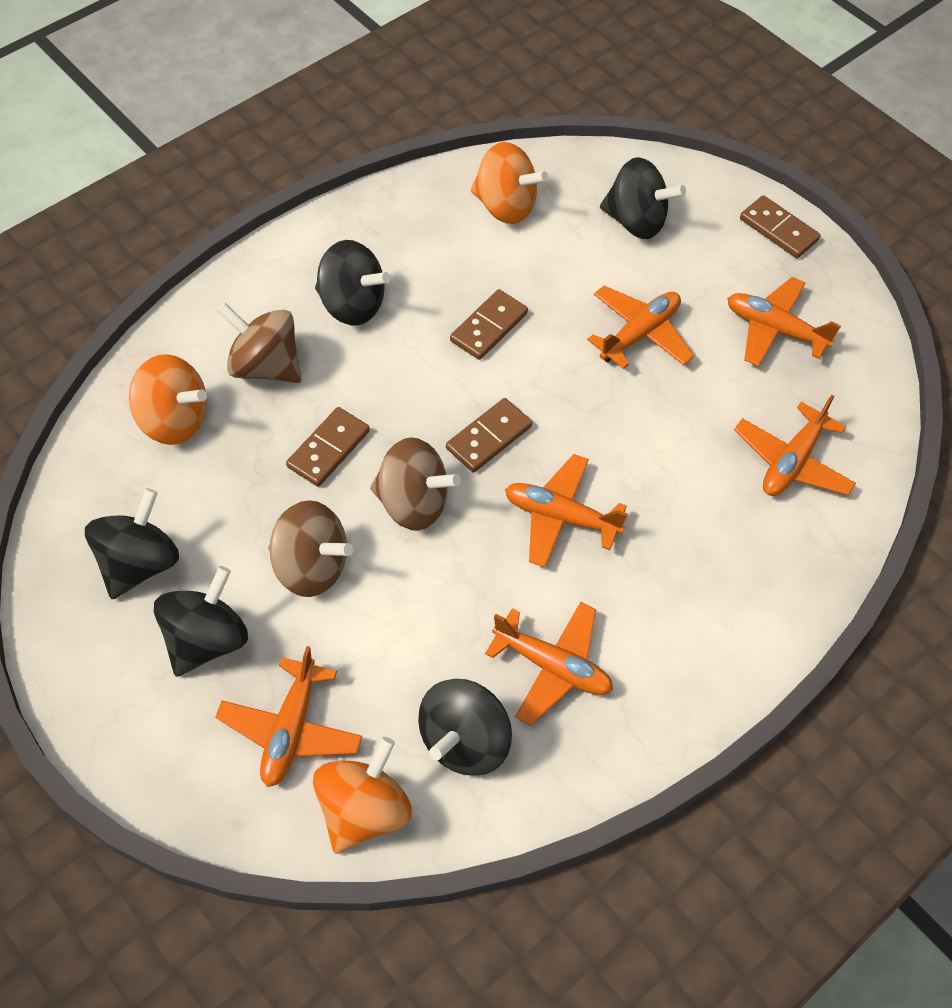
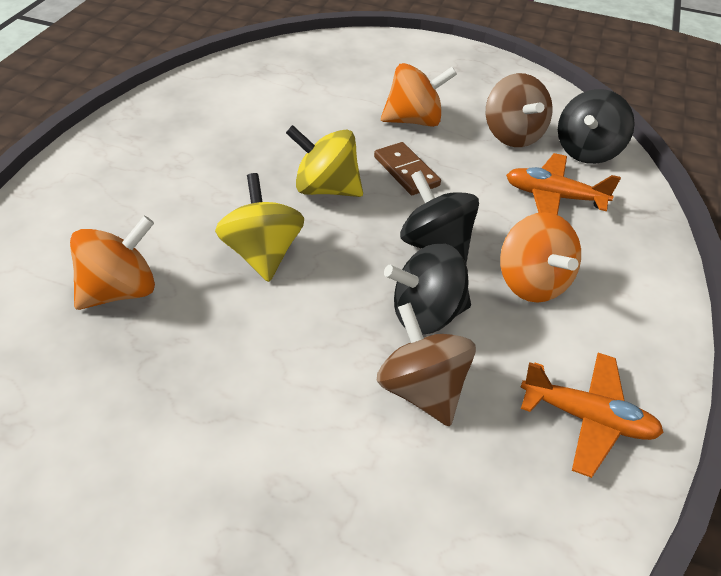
black spinning top: [85,488,179,599] [154,566,248,677] [315,240,390,326] [418,679,512,776] [600,157,686,239] = 5 -> [384,243,471,334] [400,170,479,263] [558,89,635,164] = 3
brown domino: [286,407,370,487] [446,398,532,473] [450,289,528,360] [740,195,821,258] = 4 -> [374,142,441,195] = 1
brown spinning top: [218,303,301,383] [268,500,353,597] [370,437,461,531] = 3 -> [377,303,476,427] [486,73,553,147] = 2
orange plane: [215,646,362,787] [485,602,613,726] [505,454,628,567] [587,286,694,369] [727,277,841,367] [734,395,856,496] = 6 -> [506,153,621,215] [521,353,664,478] = 2
yellow spinning top: none = 0 -> [215,173,304,282] [286,125,363,197] = 2

